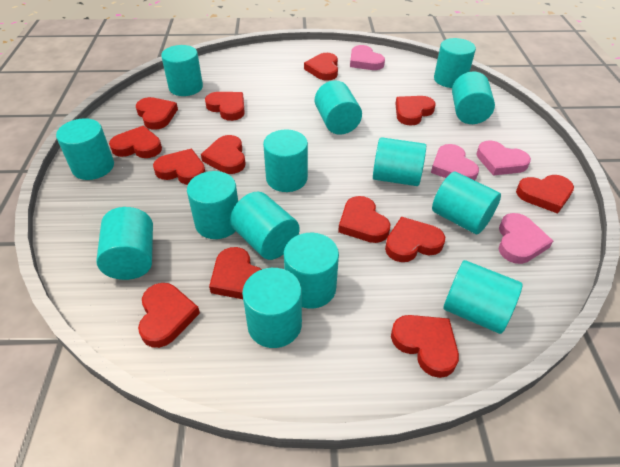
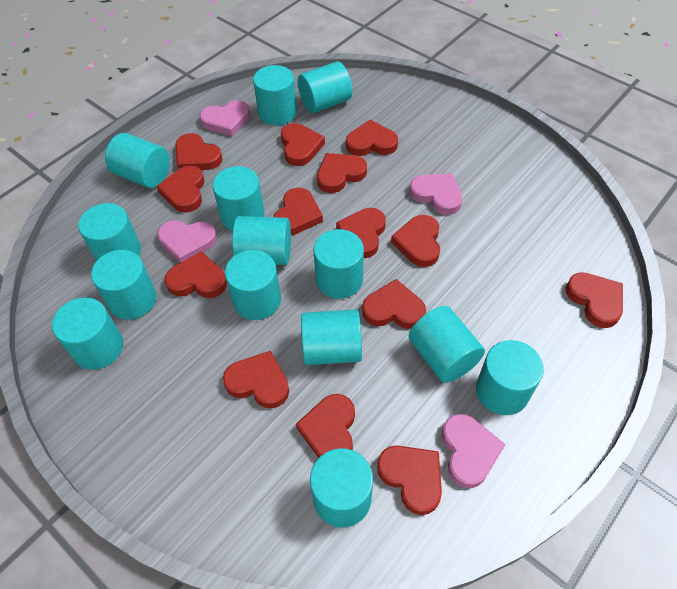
red heart: [109,126,162,158] [136,97,178,130] [138,283,200,348] [153,149,205,185] [201,135,246,174] [205,92,245,121] [209,247,262,299] [304,53,338,81] [338,196,390,243] [385,217,445,262] [391,315,459,378] [395,96,435,126] [516,175,574,214] = 13 -> [156,165,204,213] [165,251,227,298] [175,133,223,170] [223,351,289,409] [273,188,323,235] [281,123,325,166] [296,394,355,458] [317,153,367,193] [336,208,386,258] [346,120,398,156] [362,279,426,329] [377,446,442,515] [391,215,440,267] [566,272,623,328] = 14

